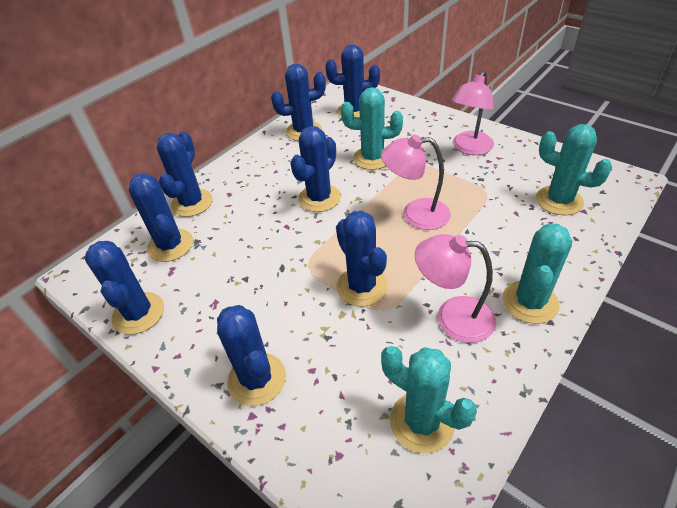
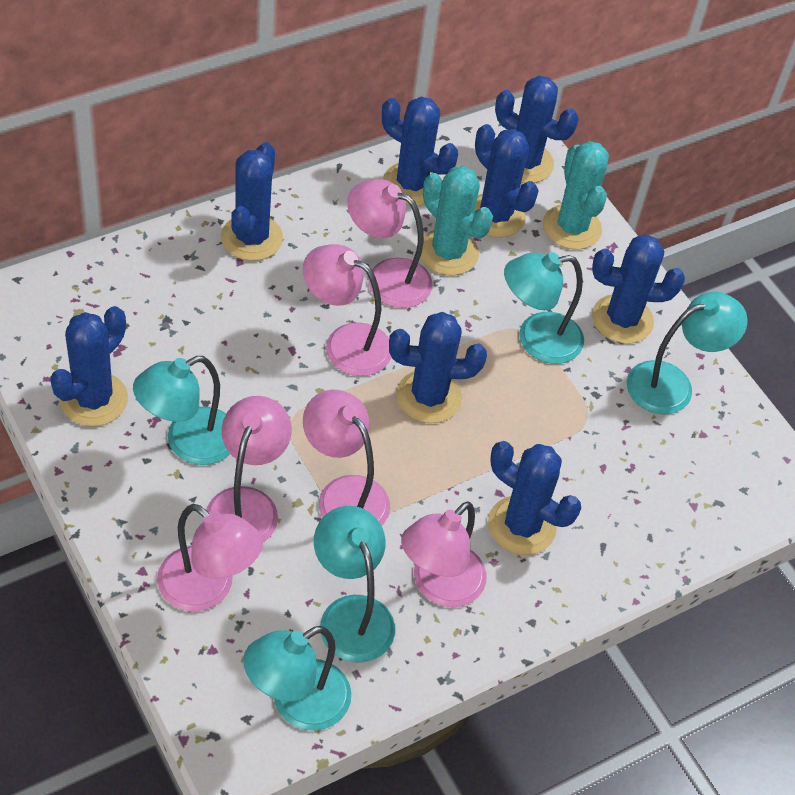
pink lamp: [381,134,450,230] [415,234,496,343] [451,71,494,155] = 3 -> [157,504,263,611] [206,396,292,542] [303,244,391,376] [303,390,390,526] [347,179,433,308] [401,501,487,607] = 6
turquoise cactus: [341,87,403,170] [381,346,477,453] [502,224,572,324] [536,124,612,215] = 4 -> [420,166,493,276] [543,141,609,250] = 2
turquoise lamp: none = 0 -> [133,356,230,465] [243,626,351,731] [314,506,395,663] [504,252,584,364] [627,292,748,415] = 5

